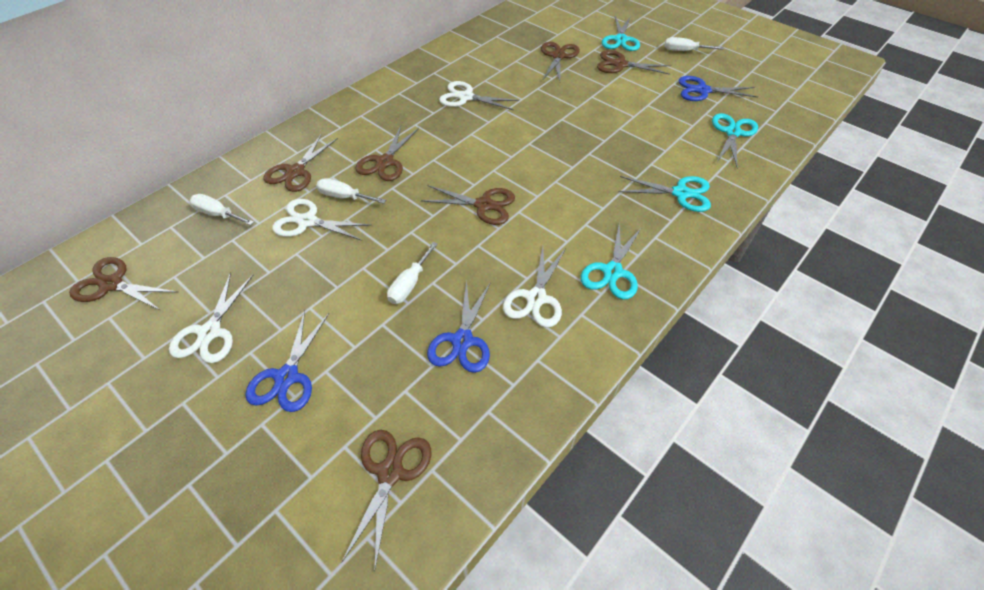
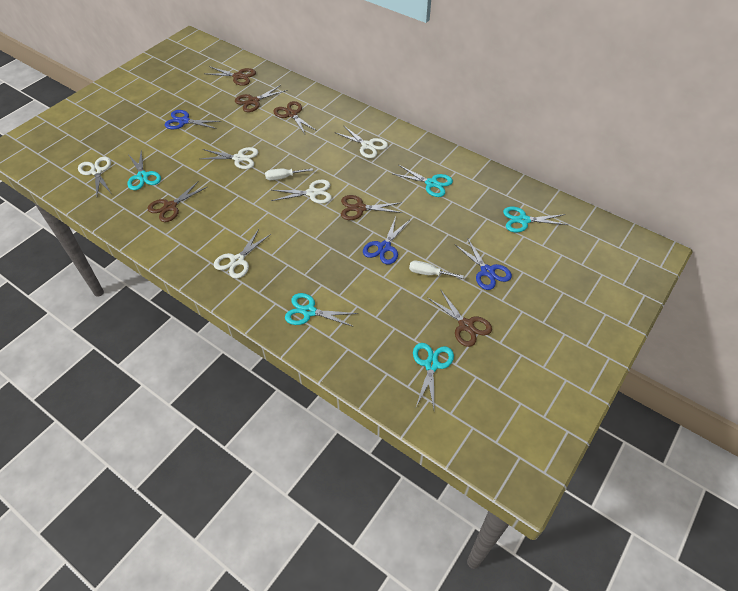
brown scissors: [69,257,177,311] [264,135,338,192] [341,430,432,568] [355,126,419,181] [421,185,515,225] [541,42,580,81] [597,50,671,75] = 7 -> [147,181,207,222] [207,66,256,86] [235,85,288,112] [273,101,317,134] [341,195,402,220] [428,289,492,347] = 6
turquoise scissors: [581,224,642,300] [602,16,640,51] [619,176,711,212] [712,113,758,168] = 4 -> [127,150,161,190] [285,293,358,327] [393,165,453,197] [413,343,454,409] [503,207,568,232] = 5
white scissors: [169,272,253,363] [272,199,372,241] [439,81,519,110] [503,246,566,328] = 4 -> [78,157,112,196] [201,147,258,169] [214,229,271,279] [271,179,332,204] [334,125,388,158] = 5
white screwdriver: [190,194,254,225] [316,178,386,204] [387,242,438,304] [665,37,724,51] = 4 -> [265,168,313,180] [409,261,464,279] = 2

